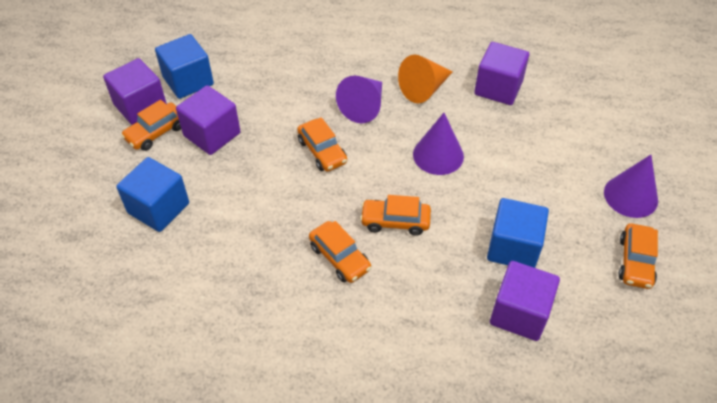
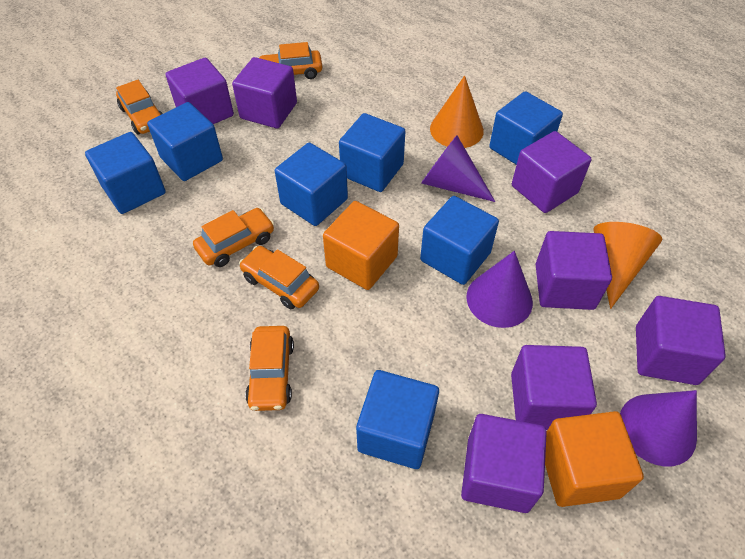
blue cube: [116,157,189,232] [155,34,214,99] [487,198,549,268] = 3 -> [85,132,166,214] [147,102,223,181] [275,143,348,226] [339,113,405,192] [356,370,439,469] [420,196,499,285] [489,91,563,165] = 7
orange cone: [398,55,453,103] = 1 -> [430,75,484,148] [594,222,662,309] = 2
orange cube: none = 0 -> [323,201,399,290] [545,411,644,507] = 2
purple cube: [103,58,167,125] [176,85,240,155] [474,42,529,105] [490,261,560,341] = 4 -> [166,58,234,124] [232,57,297,129] [461,414,547,513] [511,345,597,430] [512,131,591,213] [535,231,612,310] [636,296,726,385] = 7

